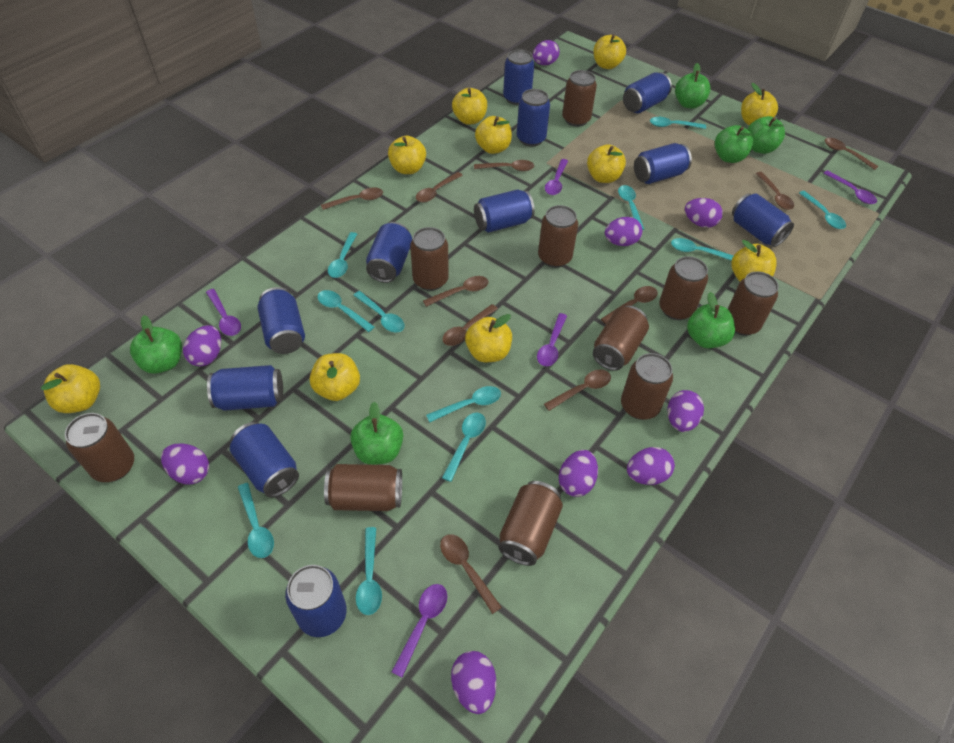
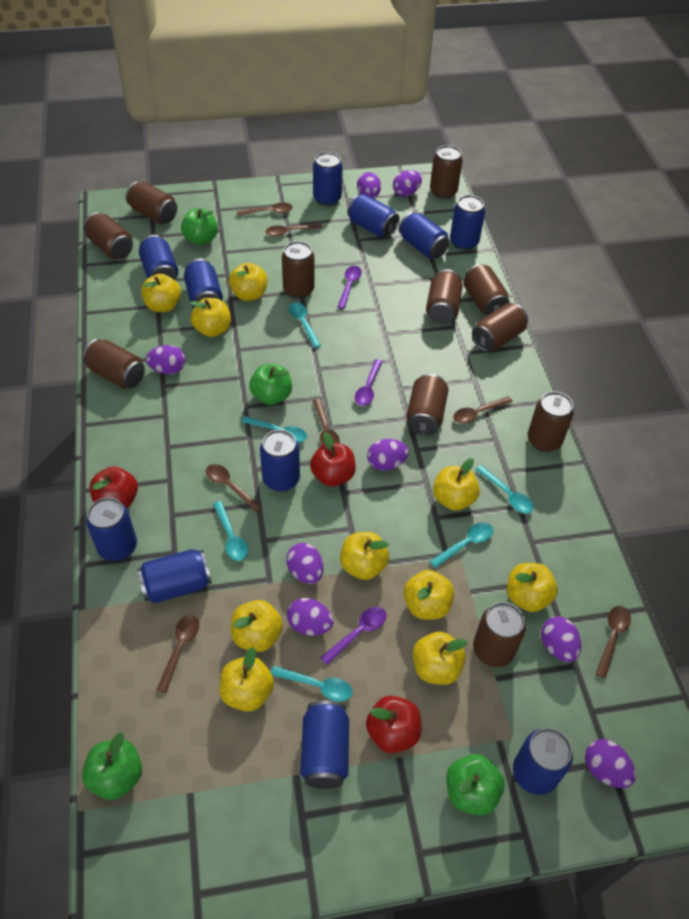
brown can: [65,413,134,482] [324,464,402,511] [410,227,449,291] [498,481,563,566] [538,205,578,268] [562,70,597,127] [593,306,649,371] [621,353,673,420] [659,256,708,320] [728,271,779,336] = 10 -> [83,212,133,259] [83,339,145,389] [126,181,177,224] [282,241,315,299] [406,374,449,436] [426,269,463,324] [430,145,463,199] [463,264,510,316] [472,303,528,352] [473,602,526,667] [528,391,574,452] = 11
brown spoon: [321,187,383,210] [416,172,463,202] [423,276,489,307] [440,534,502,614] [442,304,498,346] [474,160,534,171] [544,369,611,411] [601,286,658,324] [756,172,794,210] [825,138,879,170] = 10 -> [157,615,199,693] [206,464,262,512] [236,203,293,216] [266,223,322,237] [313,399,340,445] [453,396,513,424] [596,606,631,678] = 7
green apple: [130,315,182,374] [350,402,403,465] [675,63,711,108] [687,292,735,348] [715,125,754,163] [747,116,785,154] = 6 -> [82,733,142,800] [181,208,218,245] [249,364,292,405] [446,754,505,816] = 4
purple egg: [161,444,209,484] [183,325,221,367] [451,651,496,714] [533,40,560,65] [559,450,598,497] [605,217,642,246] [627,447,675,485] [667,390,704,432] [685,198,723,228] = 9 -> [146,345,186,374] [286,543,324,584] [287,598,333,636] [357,172,381,199] [367,439,409,471] [393,170,422,197] [541,616,581,662] [585,739,636,788] = 8
purple spoon: [206,289,241,336] [392,584,447,677] [537,313,567,366] [545,159,568,195] [823,170,877,204] = 5 -> [320,607,387,665] [337,266,362,309] [355,359,383,406] = 3
red apple: none = 0 -> [89,467,138,508] [310,432,356,486] [366,696,421,753] = 3
turquoise spoon: [238,483,274,558] [317,290,374,332] [328,232,357,278] [353,291,405,333] [356,527,382,615] [426,386,501,422] [442,412,486,482] [618,185,644,230] [650,117,706,129] [671,238,734,261] [799,191,846,229] = 11 -> [213,501,248,561] [242,416,307,443] [271,666,353,702] [289,303,321,348] [430,522,493,568] [475,465,533,513] = 6

